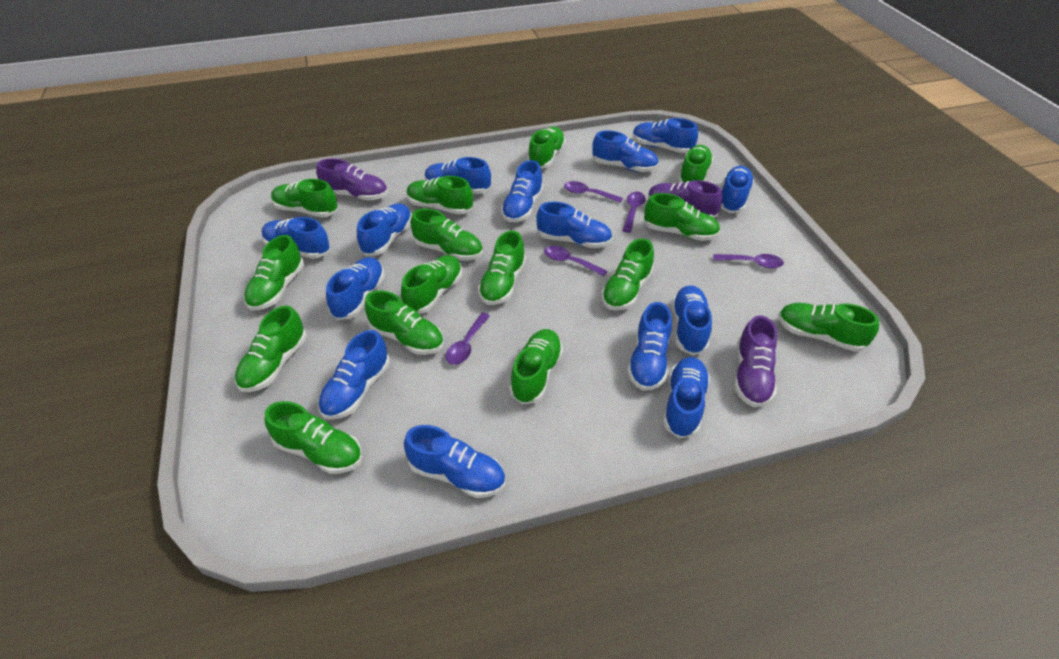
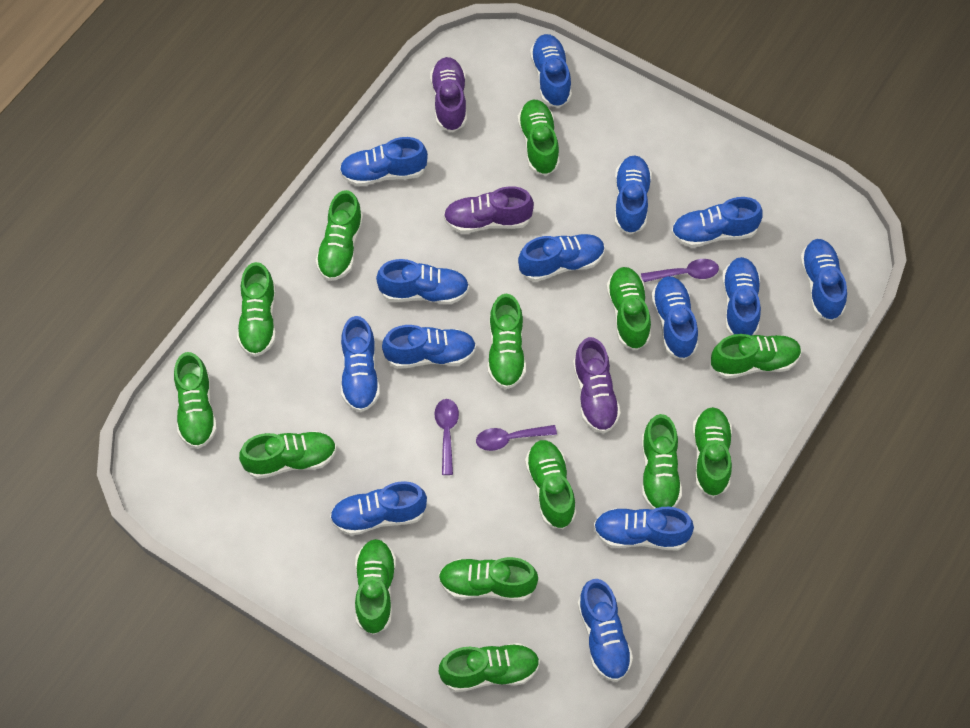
green shoe: [235,305,306,392] [244,235,304,310] [265,401,362,474] [271,179,338,217] [365,290,444,355] [401,255,462,314] [407,176,473,215] [411,208,483,261] [478,231,526,305] [509,329,563,404] [527,127,566,168] [601,238,654,311] [644,193,720,241] [679,145,713,183] [778,303,879,352] = 15 -> [174,352,217,449] [237,262,276,357] [239,431,337,479] [316,190,363,281] [355,539,396,635] [438,557,538,601] [439,643,540,692] [488,294,526,389] [518,100,560,176] [525,440,576,529] [606,267,651,350] [642,414,682,509] [692,407,732,497] [711,334,802,379] = 14
purple spoon: [445,313,490,365] [544,246,608,276] [564,181,623,203] [622,192,646,233] [713,254,784,269] = 5 -> [434,399,459,475] [476,425,557,451] [641,259,719,282] = 3

